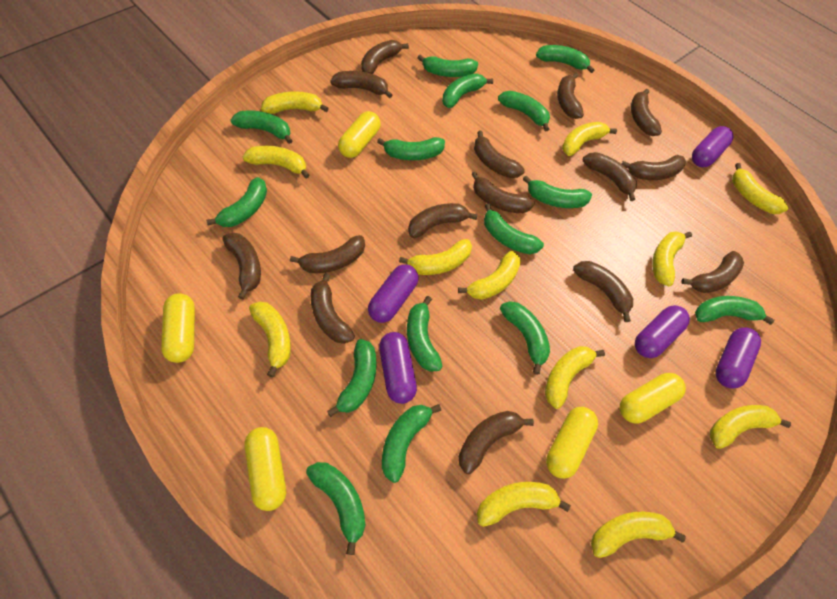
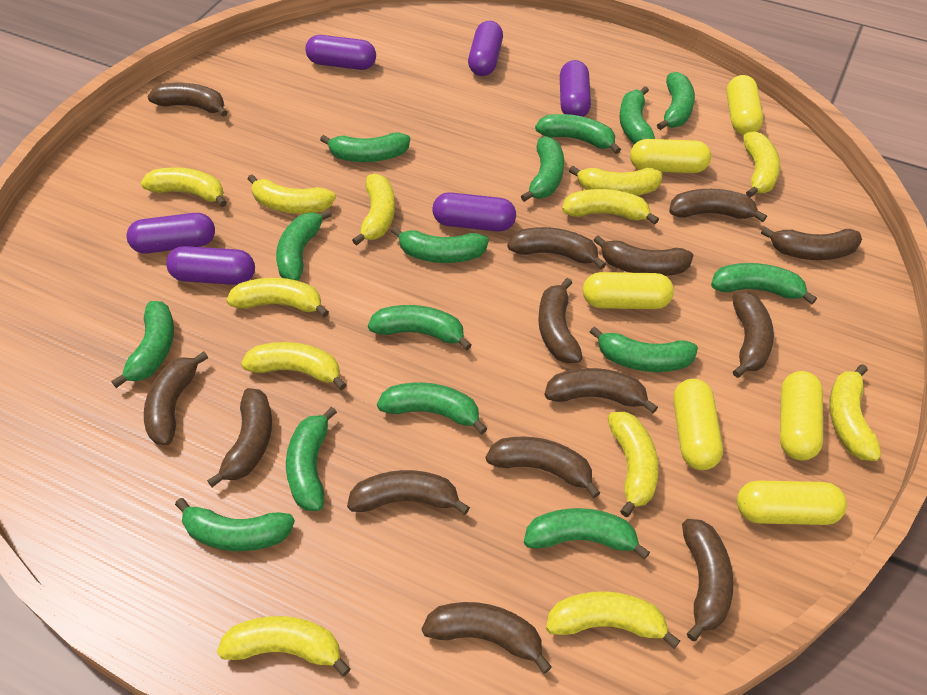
brown banana: [222,233,261,300] [290,235,365,273] [311,273,355,344] [330,71,392,98] [361,40,409,74] [408,203,478,238] [459,411,534,474] [471,172,535,213] [474,131,525,178] [557,73,584,119] [573,261,633,322] [583,152,637,201] [622,155,686,180] [631,89,662,136] [681,251,744,293] = 15 -> [144,351,208,445] [147,83,228,117] [207,388,272,487] [347,470,470,515] [422,602,552,674] [486,436,601,498] [507,227,606,269] [538,278,583,363] [544,368,658,413] [593,235,694,276] [669,189,767,222] [682,519,734,641] [732,292,774,378] [761,227,862,260] = 14
purple capsule: [368,264,419,323] [379,332,417,404] [635,305,690,358] [692,126,733,167] [716,327,761,389] = 5 -> [126,213,215,253] [166,246,255,285] [305,35,376,70] [432,192,516,232] [468,21,503,76] [560,60,591,117] = 6
yellow capsule: [161,293,195,363] [244,427,286,511] [338,111,381,158] [546,407,598,479] [620,373,686,423] = 5 -> [583,272,674,309] [630,139,711,173] [673,379,723,470] [727,75,763,135] [737,481,847,525] [780,371,823,460] = 6

